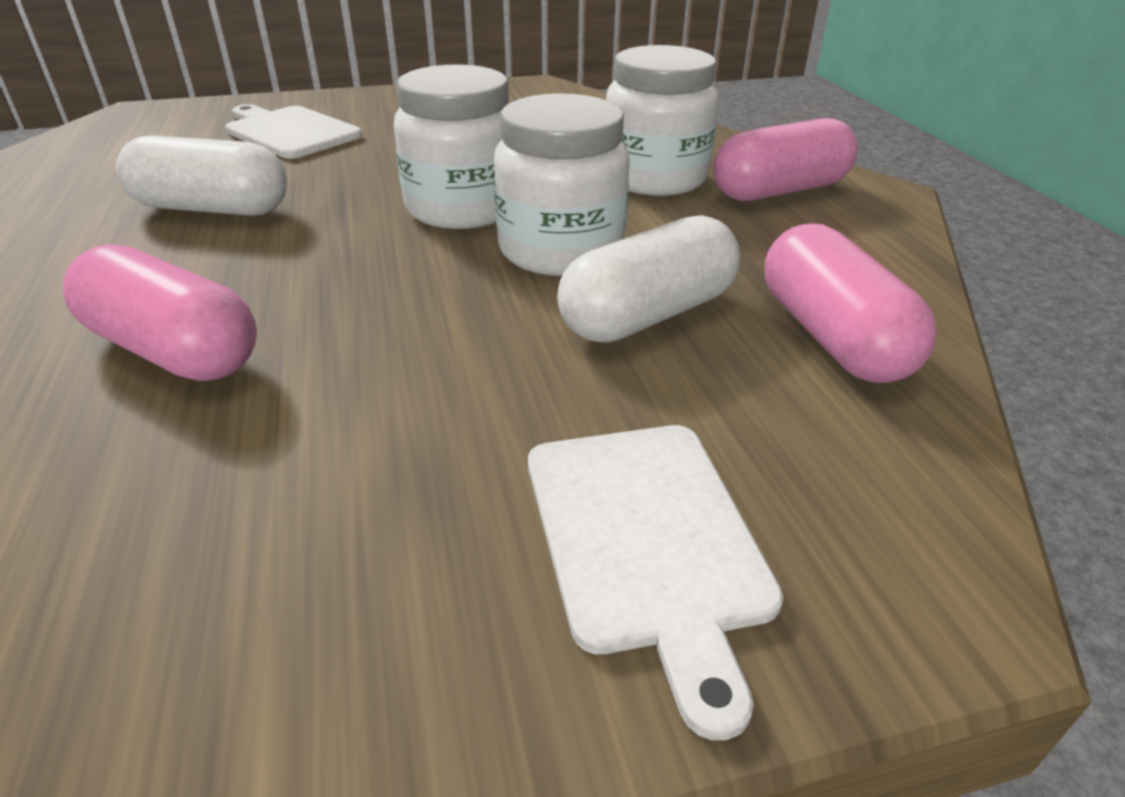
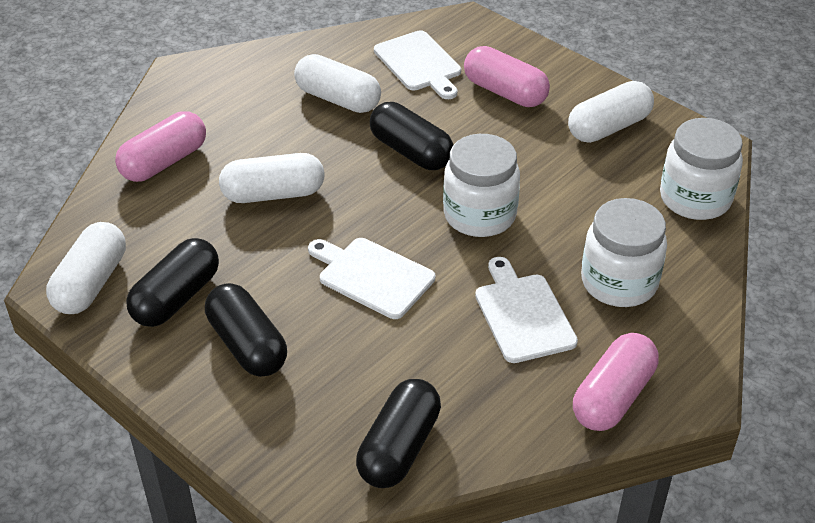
black capsule: none = 0 -> [126,238,219,327] [205,283,287,377] [356,379,441,488] [370,102,453,170] = 4
white capsule: [116,135,287,216] [557,215,740,343] = 2 -> [46,222,126,314] [219,153,325,203] [294,54,381,113] [568,81,654,143] = 4
white cutting board: [225,104,362,159] [528,425,784,740] = 2 -> [308,238,435,319] [374,30,461,99] [475,257,578,363] = 3

